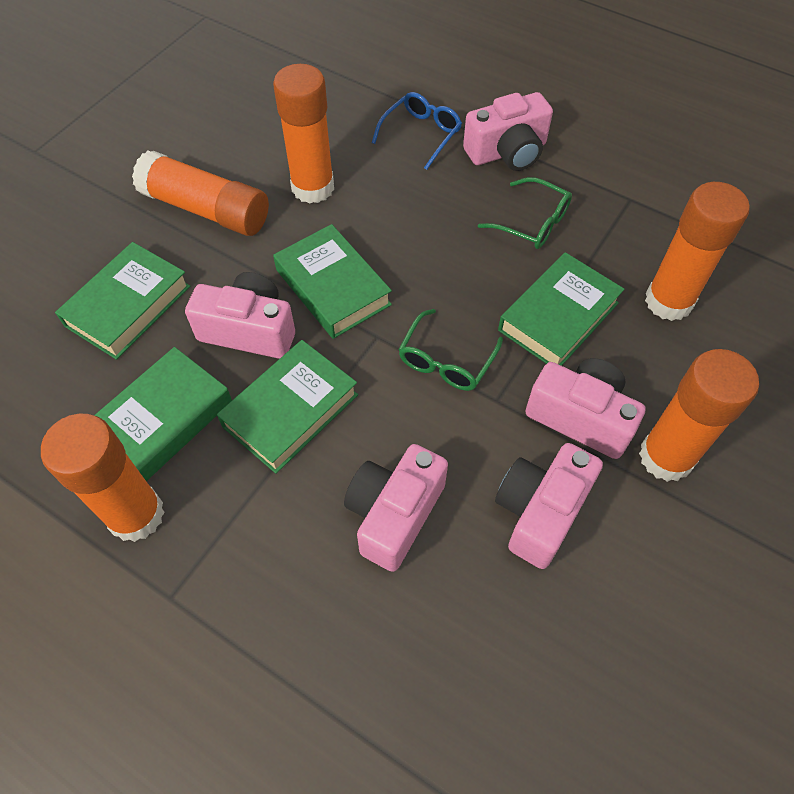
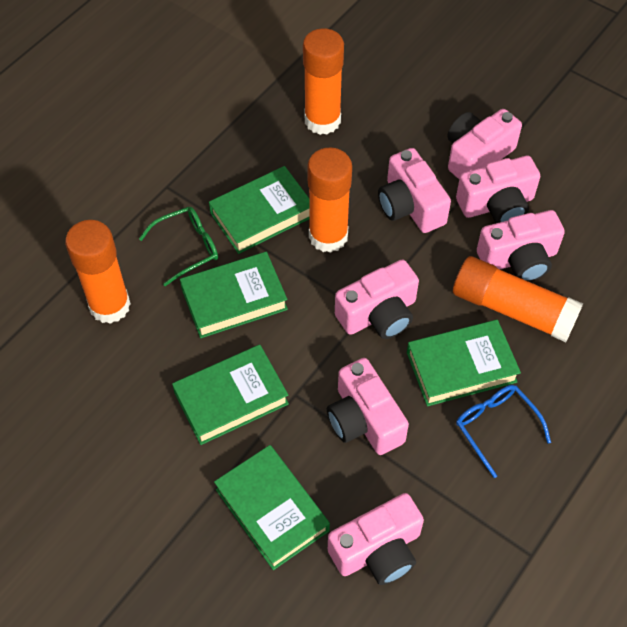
green glasses: [398,309,503,391] [478,177,572,249] = 2 -> [139,207,218,286] = 1
orange glue stick: [41,414,165,542] [132,151,269,236] [273,64,334,204] [639,349,759,482] [645,182,750,321] = 5 -> [65,220,131,324] [303,28,344,135] [307,147,352,253] [453,256,583,342] = 4
pink camera: [185,272,295,359] [344,444,448,572] [463,92,553,171] [495,443,603,569] [525,358,646,459] = 5 -> [327,358,409,455] [328,493,424,585] [335,260,419,339] [378,148,451,233] [447,109,522,179] [456,156,540,223] [477,210,565,282] = 7

